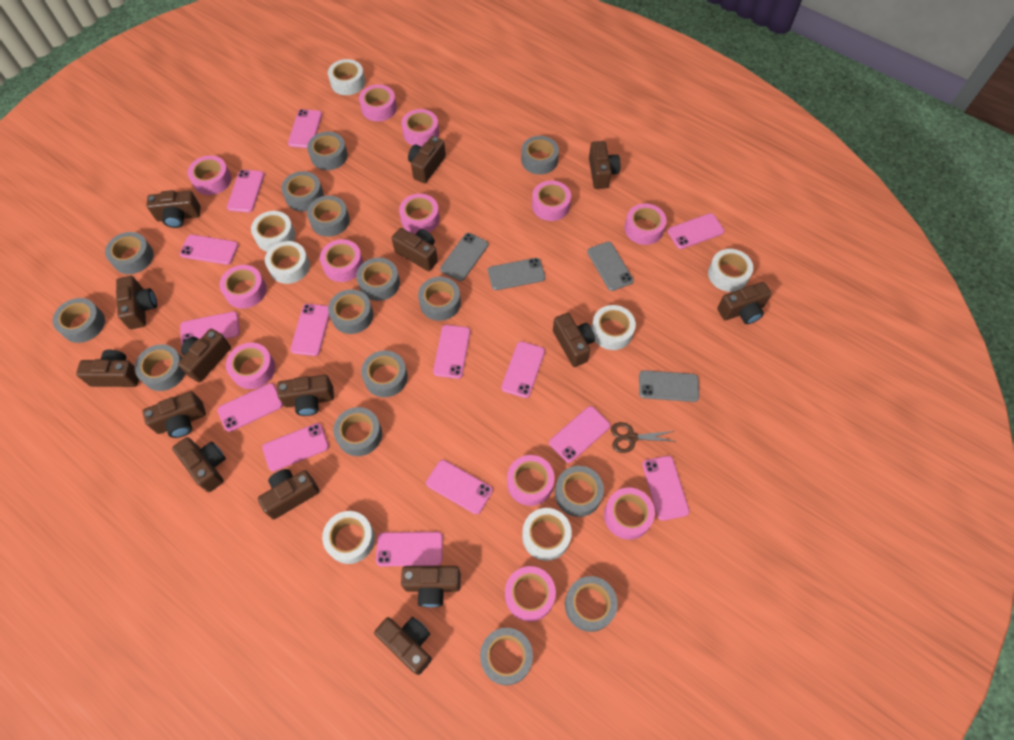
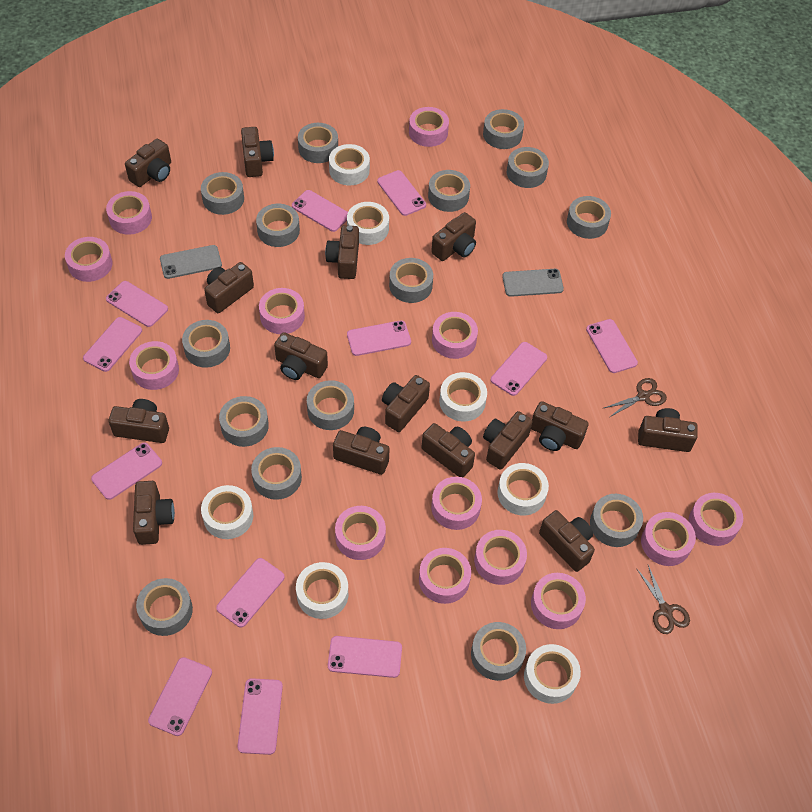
brown scissors: [611,422,674,453] = 1 -> [604,378,667,417] [636,565,690,634] = 2
grey phone: [440,233,488,281] [488,258,545,290] [587,242,634,291] [639,370,699,402] = 4 -> [160,245,222,279] [502,269,564,297] = 2
pink phone: [180,235,239,265] [180,311,240,344] [217,383,283,432] [227,170,264,212] [262,423,329,472] [288,109,322,148] [290,304,329,356] [376,532,443,566] [426,460,493,514] [433,325,470,379] [501,341,545,398] [549,406,610,463] [642,456,690,521] [667,213,724,249] = 14 -> [83,317,142,372] [91,443,162,500] [106,281,168,327] [148,657,212,736] [216,558,285,627] [237,678,283,755] [292,190,348,232] [328,636,402,678] [347,320,411,356] [377,170,426,216] [491,342,547,396] [586,319,638,373] = 12
pink tape: [188,156,232,195] [220,265,267,308] [226,343,275,389] [320,239,363,282] [359,84,397,122] [399,194,440,234] [401,109,439,147] [505,566,556,622] [507,455,555,506] [532,180,571,221] [604,488,655,540] [625,203,667,245] = 12 -> [65,237,113,282] [106,191,152,235] [129,341,179,390] [259,288,305,334] [335,506,386,560] [409,107,449,147] [419,548,471,604] [431,477,482,530] [432,312,478,359] [474,530,527,585] [531,573,586,629] [641,512,696,566] [689,493,743,546] = 13

